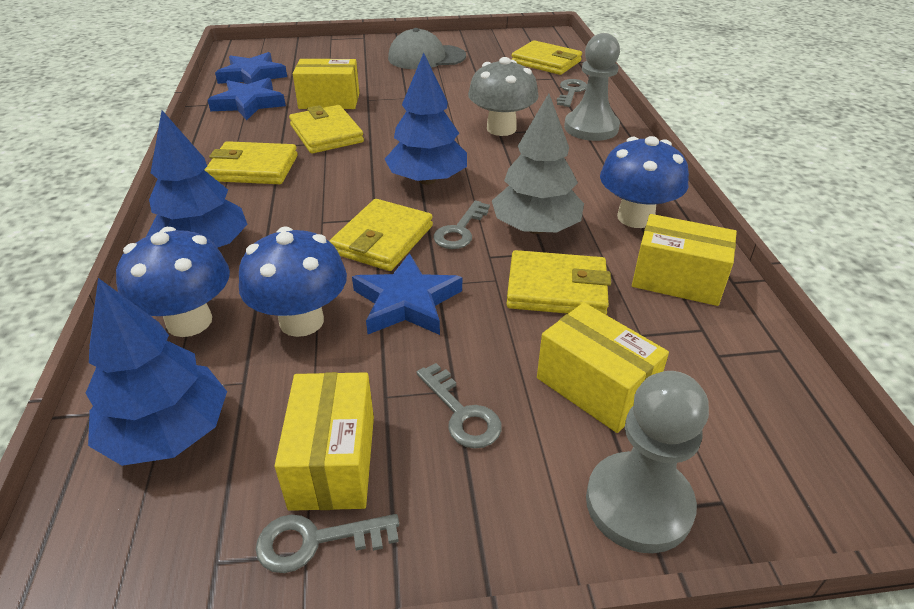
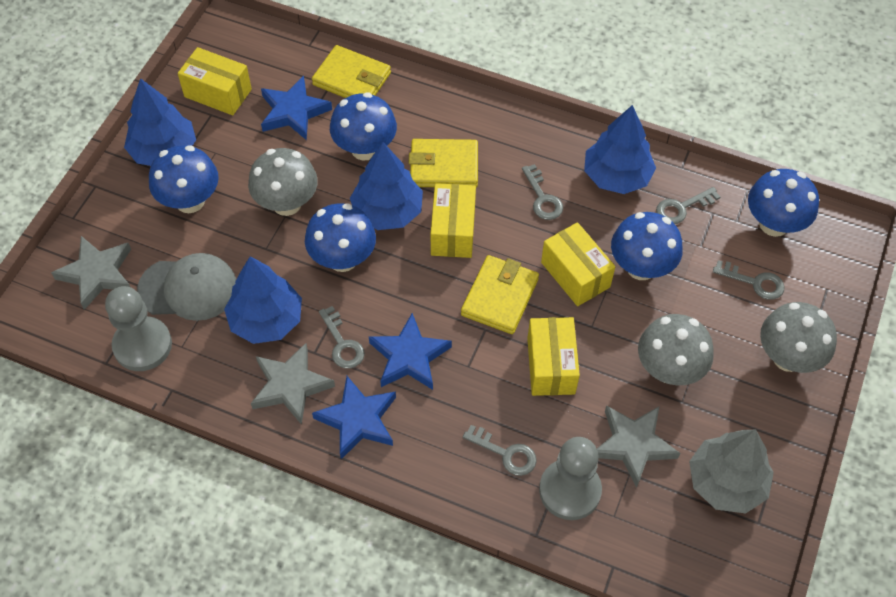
blue mushroom: [116,227,230,337] [239,227,347,337] [600,136,689,228] = 3 -> [149,145,219,213] [305,203,376,272] [330,92,397,160] [611,212,683,280] [748,169,819,237] = 5
blue tree: [85,278,227,466] [146,110,248,248] [385,53,467,185] = 3 -> [124,78,196,166] [224,256,302,344] [350,142,423,230] [584,105,656,194] = 4
grey key: [256,514,399,573] [416,363,502,449] [433,200,490,249] [556,79,587,107] = 4 -> [319,306,365,369] [463,425,537,476] [522,164,563,220] [656,187,720,224] [713,260,784,300] = 5
grey mushroom: [468,57,539,136] = 1 -> [248,148,318,216] [638,314,714,385] [760,302,837,373] = 3
grey star: none = 0 -> [51,236,131,310] [251,343,335,425] [597,405,680,488] = 3
yellow wallet: [205,141,298,184] [289,105,364,154] [329,199,433,271] [507,250,611,315] [511,40,582,75] = 5 -> [312,45,391,98] [409,139,478,188] [461,255,539,334] = 3

